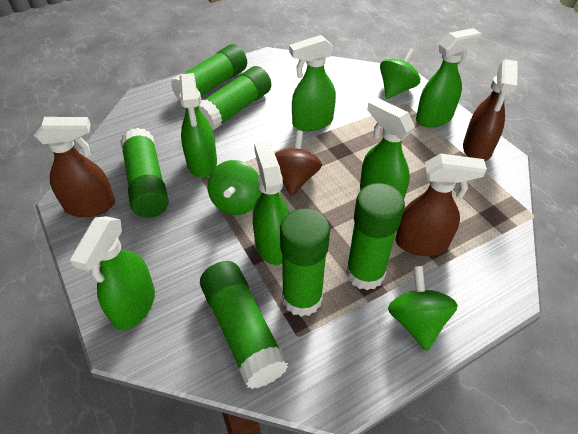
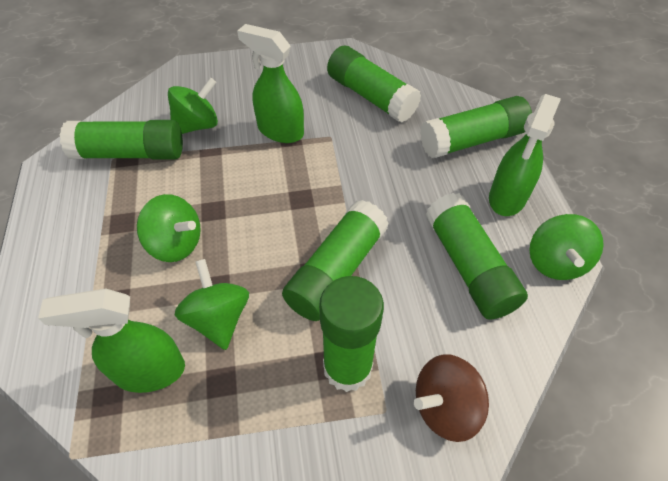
brown spray bottle: [34,117,115,217] [395,153,487,256] [463,59,518,161] = 3 -> none = 0
green spinning top: [207,160,262,215] [380,48,420,99] [388,266,458,351] = 3 -> [137,194,201,262] [168,77,218,134] [175,259,249,350] [529,214,604,280] = 4
green spray bottle: [70,216,155,330] [179,73,217,177] [253,141,289,265] [289,35,336,131] [360,98,415,199] [416,28,481,127] = 6 -> [38,288,185,393] [237,24,304,143] [489,94,561,216] = 3

